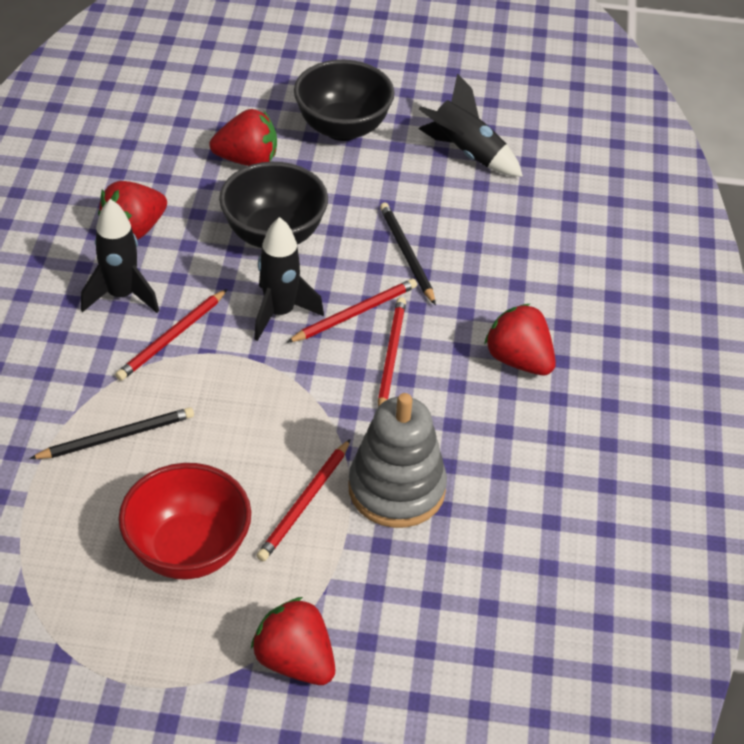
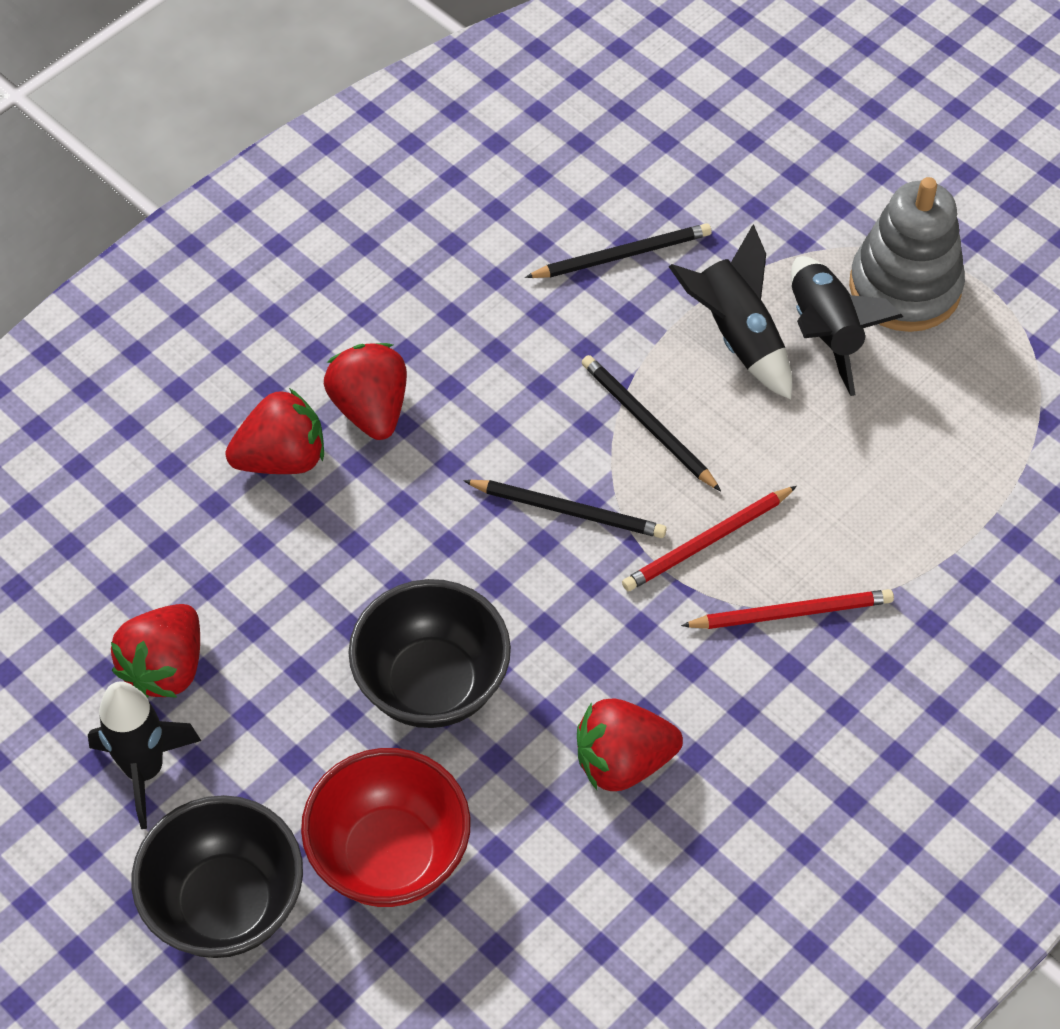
black pencil: [29,407,194,459] [380,203,436,305] = 2 -> [463,480,666,538] [525,223,712,278] [582,355,721,491] = 3
red pencil: [115,289,227,381] [257,439,351,561] [286,279,417,343] [378,297,406,407] = 4 -> [622,486,797,591] [681,589,894,629] = 2

